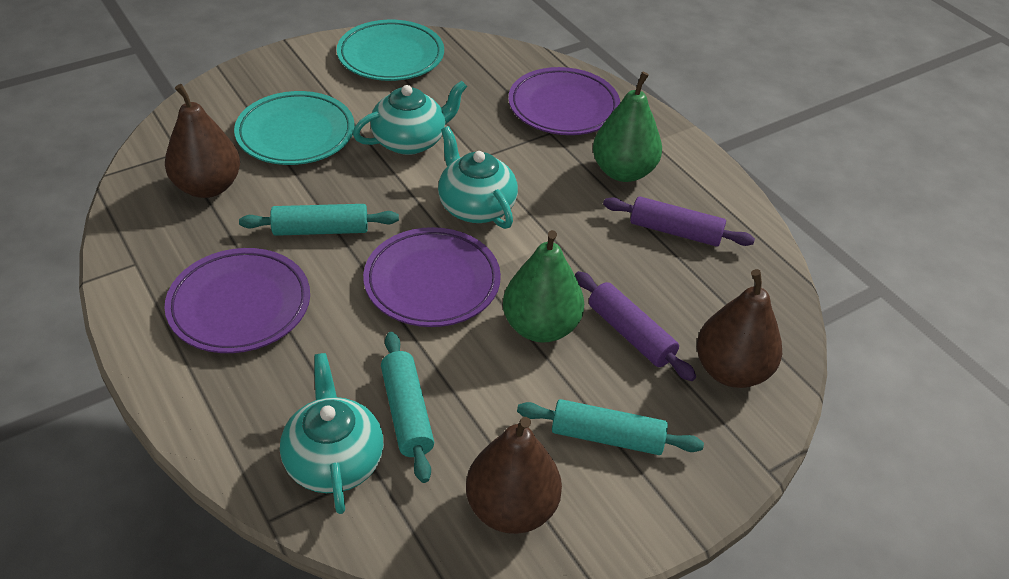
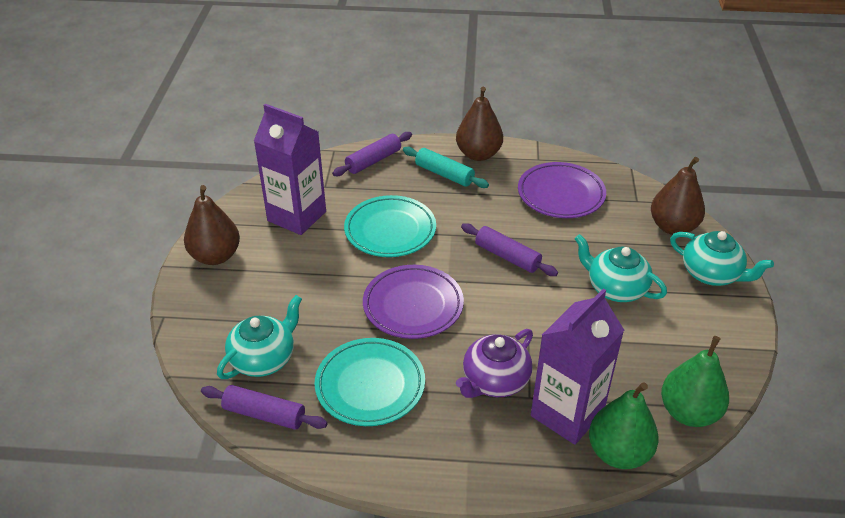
purple carton: none = 0 -> [254,104,326,235] [531,289,624,445] = 2
purple plate: [165,248,310,353] [363,227,501,327] [509,67,620,135] = 3 -> [363,265,464,339] [518,162,606,218] = 2
purple rolling pin: [575,271,696,381] [603,196,755,247] = 2 -> [201,385,327,430] [332,132,412,176] [461,223,558,276] = 3
purple teapot: none = 0 -> [456,329,533,398] = 1
turquoise rolling pin: [239,204,399,236] [381,332,434,483] [517,399,704,455] = 3 -> [403,147,489,188] = 1

